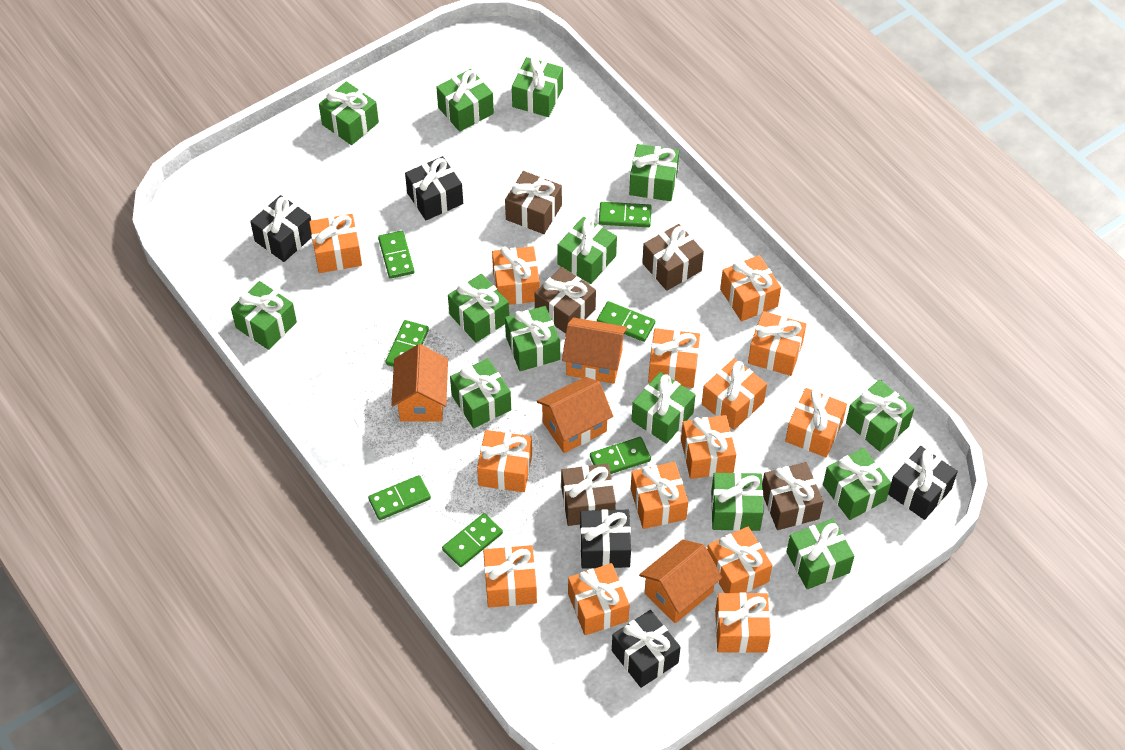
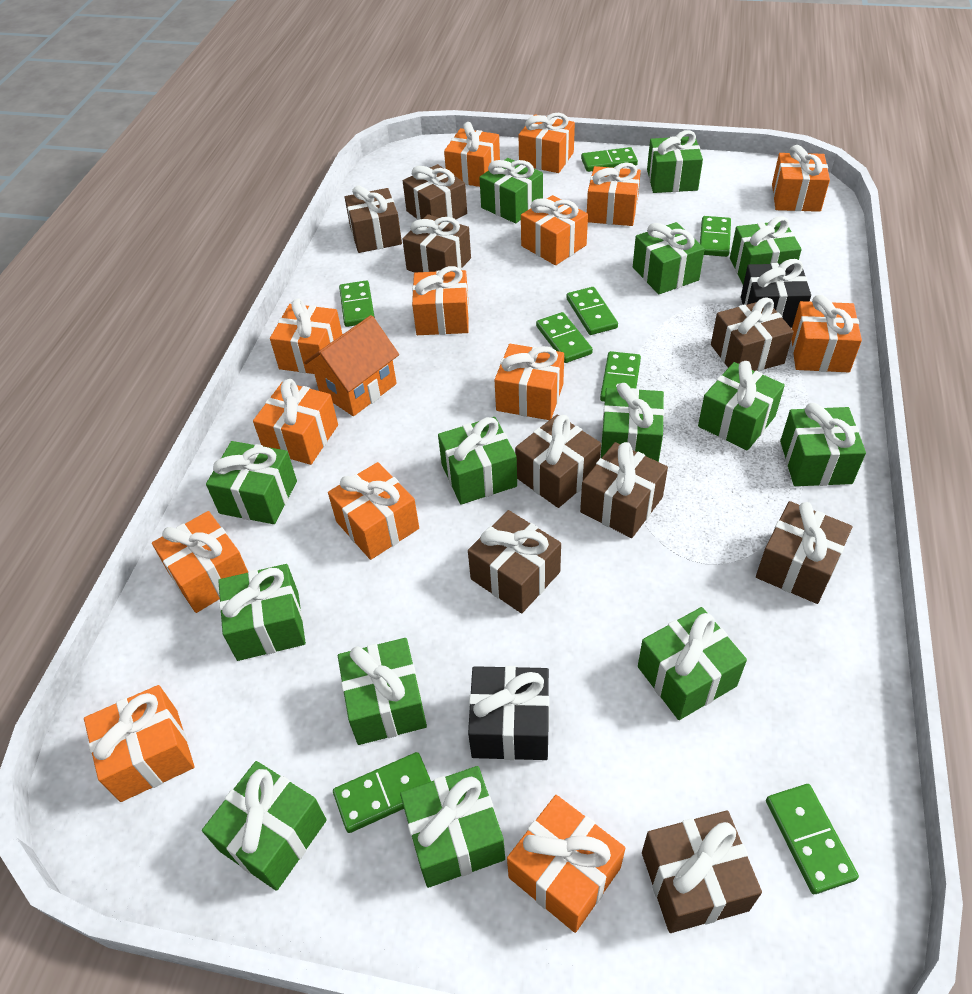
black gift: [250,195,311,262] [405,156,463,220] [580,509,631,569] [612,610,681,688] [888,446,958,520] = 5 -> [468,666,550,760] [741,259,811,328] = 2
brown gift: [505,171,562,234] [535,267,596,334] [561,464,616,526] [642,224,704,291] [762,462,823,530] = 5 -> [345,186,402,253] [402,214,471,273] [403,164,467,220] [468,510,561,613] [515,414,601,508] [580,442,668,538] [642,810,762,933] [711,297,794,371] [756,501,852,604] = 9
green domino: [368,475,431,520] [378,231,414,279] [385,320,429,367] [442,513,503,567] [590,437,651,474] [597,301,655,342] [599,202,652,227] = 7 -> [333,752,431,833] [339,281,375,327] [536,312,593,363] [566,287,618,335] [581,147,638,172] [600,351,641,402] [700,216,731,257] [766,784,859,894] = 8
orange house: [391,344,448,422] [537,377,613,453] [562,318,627,384] [639,539,722,623] = 4 -> [304,315,399,416] = 1

